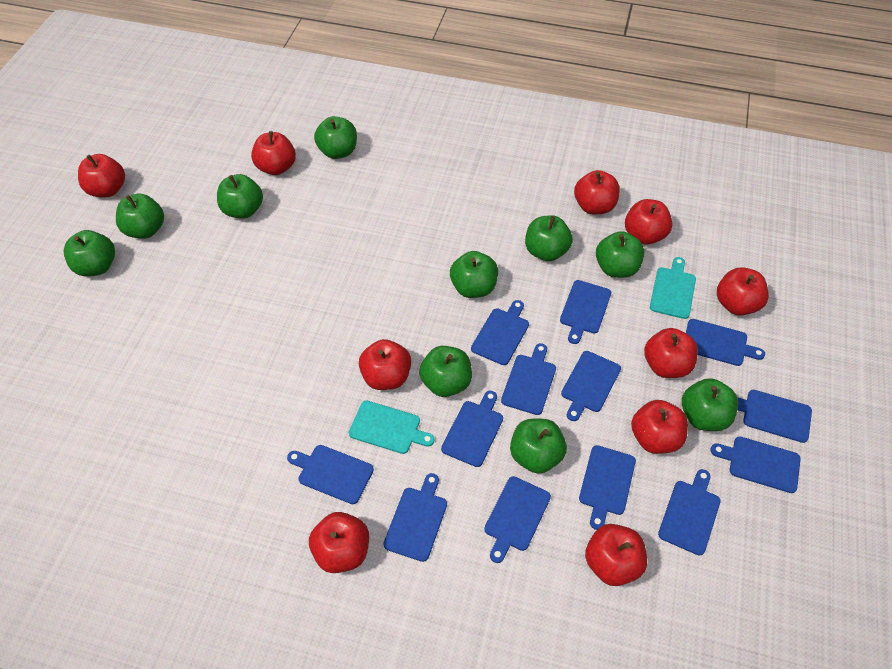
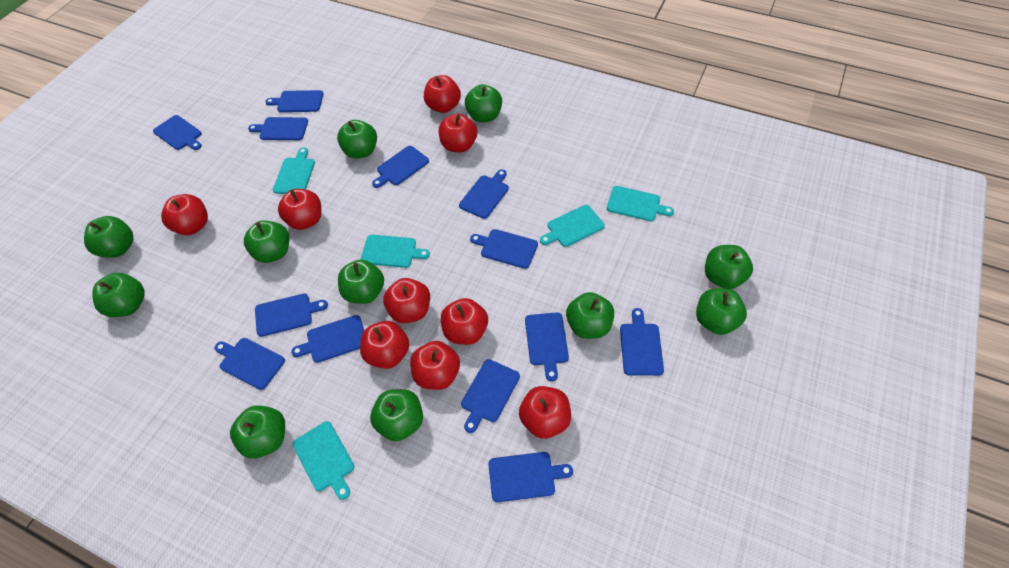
green apple: [64,230,115,276] [116,193,164,239] [217,174,263,219] [314,116,357,159] [419,346,472,397] [450,251,498,298] [510,419,567,474] [525,215,573,261] [596,231,644,278] [682,378,738,431] = 10 -> [84,216,134,258] [92,273,145,317] [230,405,285,459] [244,220,289,263] [337,120,377,159] [338,260,384,304] [370,389,423,441] [465,84,502,122] [566,292,614,339] [696,288,747,335] [705,245,753,289] = 11
red apple: [78,154,125,197] [251,131,296,175] [309,512,369,573] [359,339,411,390] [574,170,620,215] [585,524,647,586] [625,199,673,244] [631,400,688,454] [644,328,698,378] [717,267,769,315] = 10 -> [161,194,208,235] [278,189,322,230] [360,321,409,369] [383,278,430,323] [410,341,460,390] [424,75,461,113] [439,114,477,152] [441,298,488,345] [519,386,571,439] = 9
turquoise cutting board: [349,401,435,454] [650,257,696,319] = 2 -> [273,147,315,194] [293,421,354,500] [361,235,430,268] [540,205,605,247] [607,186,674,221] = 5

